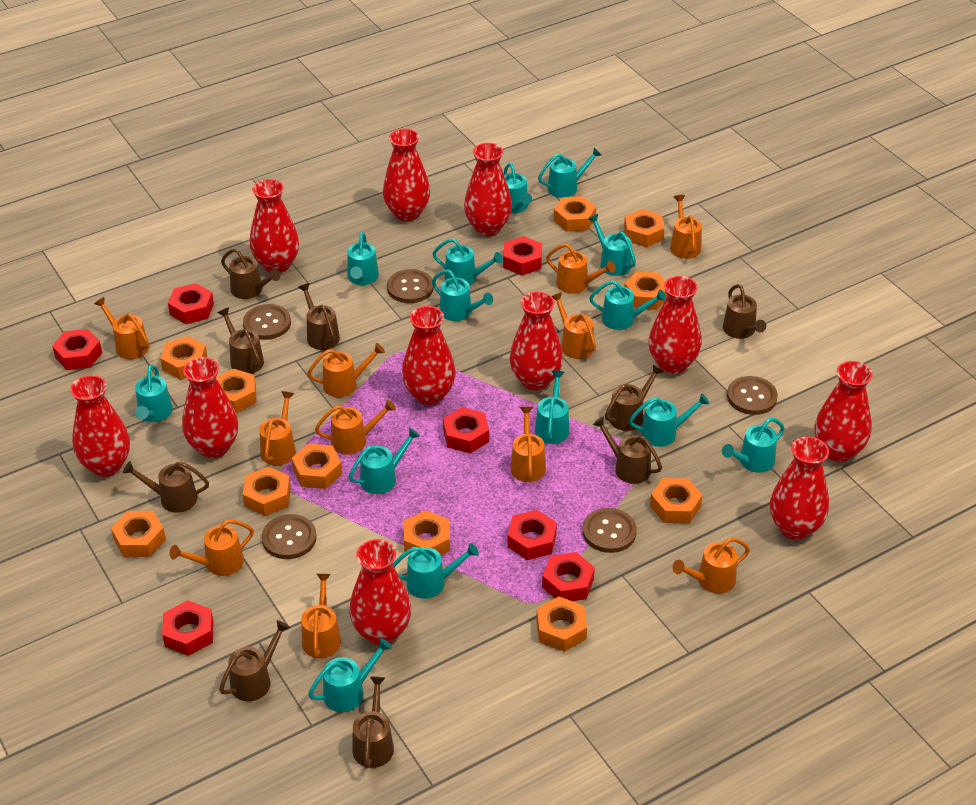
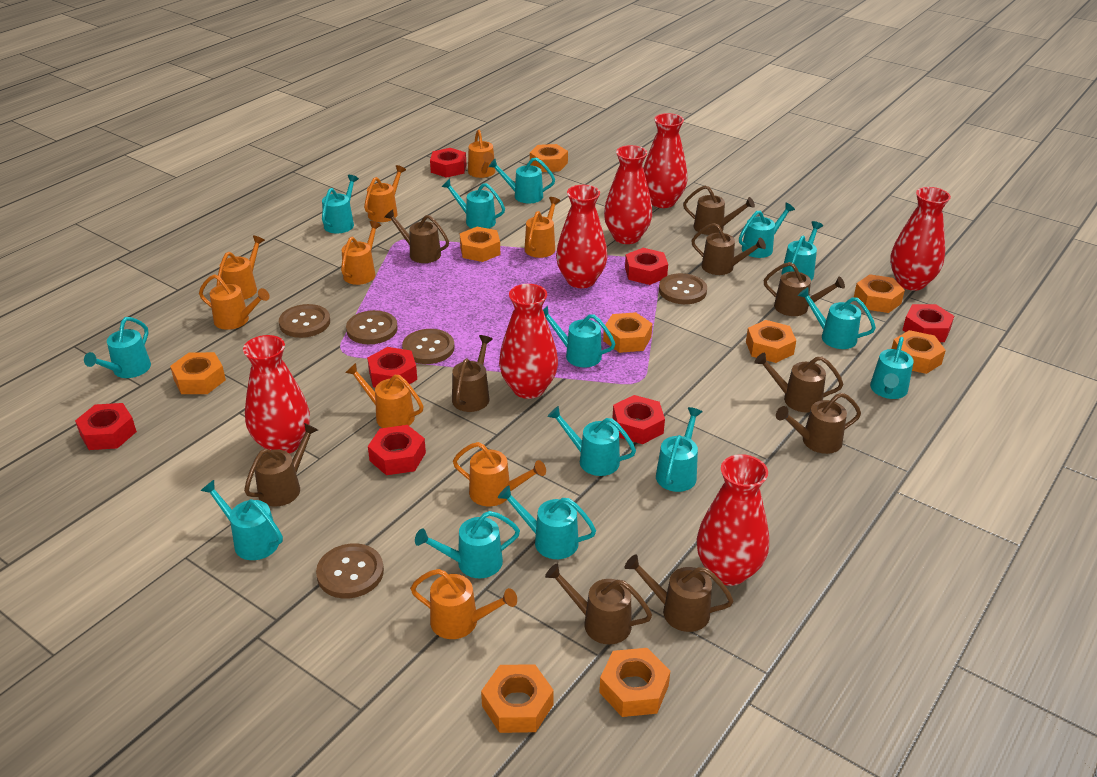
brown watering can: [123,461,209,513] [218,308,264,374] [219,620,290,701] [221,248,280,299] [298,283,340,350] [352,677,394,768] [593,417,662,484] [605,365,664,431] [723,284,766,339] = 9 -> [244,423,318,507] [384,209,449,263] [452,335,493,412] [545,563,652,644] [625,555,734,632] [683,185,755,235] [691,223,766,275] [755,352,843,413] [764,262,845,316] [776,393,861,454] = 10
orange nut: [111,511,166,557] [160,336,207,380] [216,369,257,413] [243,467,291,516] [292,444,342,489] [404,510,450,555] [536,597,587,652] [554,196,596,232] [624,209,665,247] [624,271,667,310] [650,478,703,523] = 11 -> [170,352,226,394] [460,227,500,262] [481,664,554,733] [530,144,568,172] [599,648,670,717] [603,312,652,353] [746,320,796,363] [854,274,905,313] [891,330,946,374] = 9
orange watering can: [94,297,149,359] [169,520,254,576] [259,391,296,466] [301,574,341,658] [307,343,385,397] [315,400,396,455] [510,407,546,482] [546,244,615,294] [552,292,596,359] [670,195,702,259] [672,537,750,594] = 11 -> [199,274,270,330] [217,235,265,300] [341,221,381,285] [345,363,424,428] [364,165,406,222] [410,569,517,639] [453,442,546,506] [468,130,495,178] [524,197,560,258] = 9
red vase: [70,375,130,477] [182,357,238,458] [250,179,299,273] [349,539,411,645] [383,128,430,221] [402,306,456,405] [464,143,512,236] [509,292,563,390] [649,276,701,374] [770,437,829,540] [815,361,873,462] = 11 -> [243,335,310,454] [499,284,558,399] [556,185,608,288] [604,145,652,244] [643,113,687,208] [697,454,769,586] [890,187,951,291] = 7

